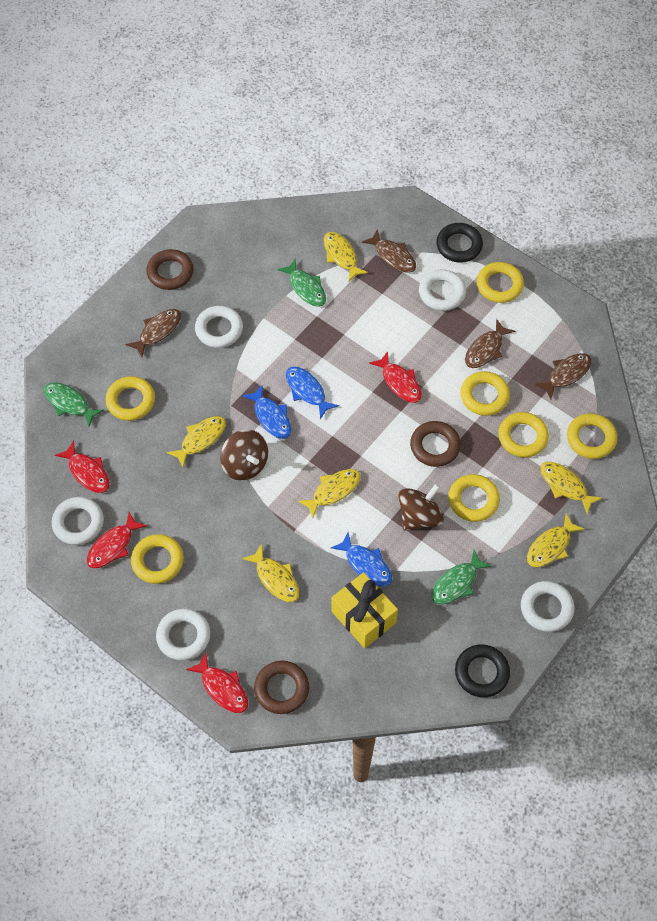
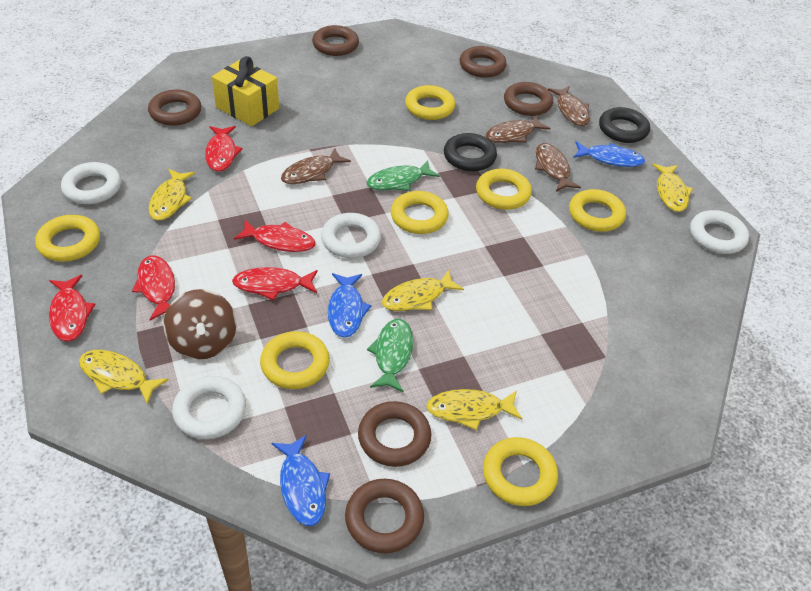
brown ring: [146,249,194,290] [254,661,309,714] [410,421,461,467] = 3 -> [148,90,201,126] [312,25,359,56] [345,479,424,553] [358,401,431,467] [459,46,507,78] [504,82,553,116] = 6
brown spinning top: [220,429,268,481] [399,484,444,531] = 2 -> [163,289,237,359] = 1
green fish: [44,382,104,426] [277,259,326,307] [432,550,492,604] = 3 -> [367,160,440,191] [367,319,413,392] = 2
red fish: [55,441,110,493] [87,512,147,568] [186,652,248,713] [369,351,422,403] = 4 -> [49,275,96,341] [132,255,175,321] [205,126,243,172] [232,267,318,301] [234,220,315,252] = 5
white ring: [52,497,104,545] [156,609,210,661] [195,306,243,348] [419,270,466,311] [521,581,575,632] = 5 -> [61,162,121,204] [172,376,246,439] [321,213,381,258] [690,210,749,254] = 4
yellow fish: [166,416,226,467] [242,544,299,602] [298,469,361,518] [324,232,368,281] [527,513,585,567] [540,462,603,514] = 6 -> [79,350,169,405] [148,169,195,220] [382,270,464,311] [426,389,522,430] [652,163,693,212] = 5

